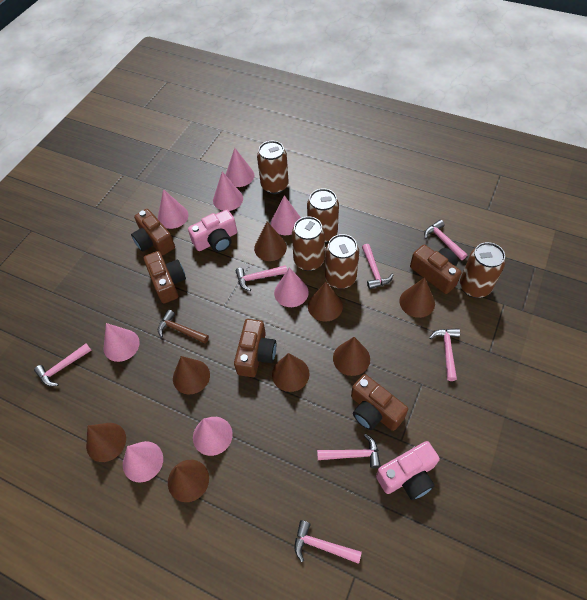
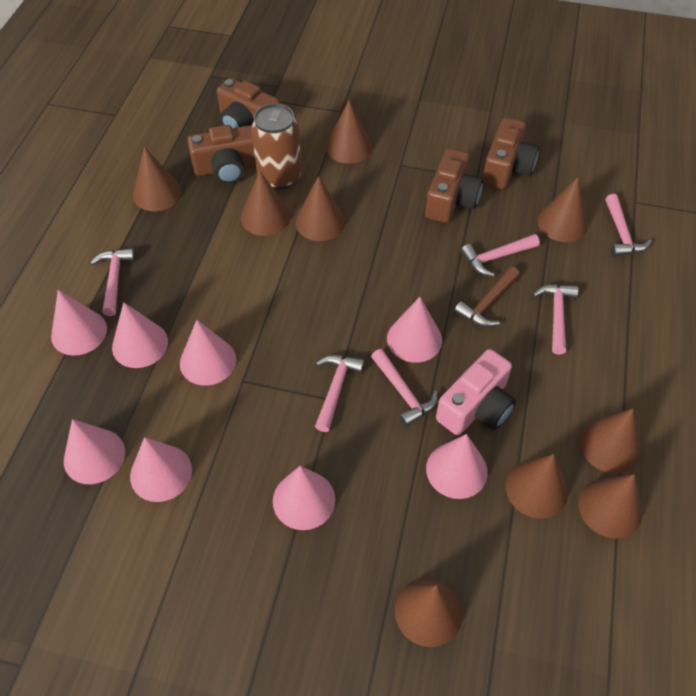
brown camera: [131,209,175,255] [144,251,186,304] [234,319,276,377] [351,374,408,431] [410,245,461,294] = 5 -> [187,125,256,184] [217,78,280,128] [425,149,483,223] [483,118,539,189] = 4
brown can: [257,141,289,194] [292,216,325,271] [307,188,339,243] [325,234,359,289] [460,242,505,298] = 5 -> [251,103,302,190] = 1
brown cone: [86,423,126,462] [168,460,209,502] [173,356,210,395] [254,221,287,261] [272,353,310,392] [308,282,343,322] [333,337,370,376] [399,277,435,318] = 8 -> [133,147,182,211] [241,171,290,236] [295,176,345,241] [326,100,372,164] [395,578,463,647] [505,454,568,519] [538,177,588,242] [578,474,642,538] [580,408,641,474] = 9
pink camera: [188,209,237,252] [376,441,440,500] = 2 -> [436,349,516,435] = 1
pink hammer: [34,343,92,386] [236,265,287,291] [294,520,362,564] [317,434,381,468] [362,244,394,289] [424,220,467,260] [429,328,460,381] = 7 -> [90,248,136,316] [315,355,365,432] [371,349,438,427] [461,234,540,277] [533,284,578,355] [605,194,652,257] = 6

